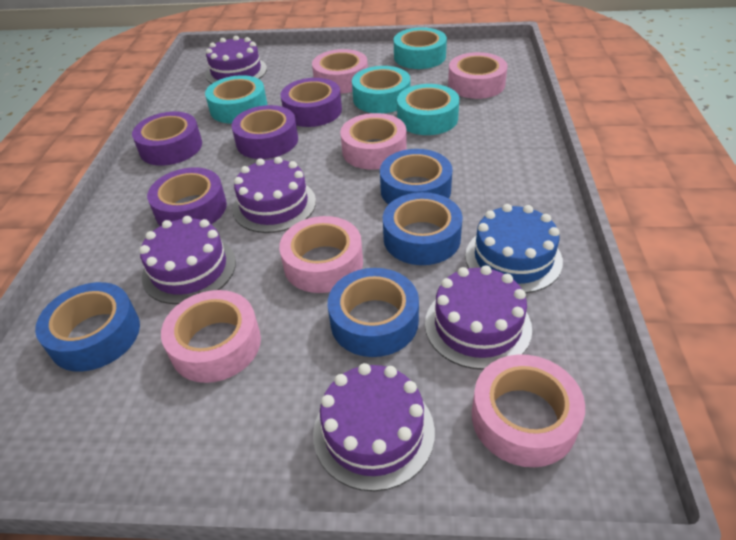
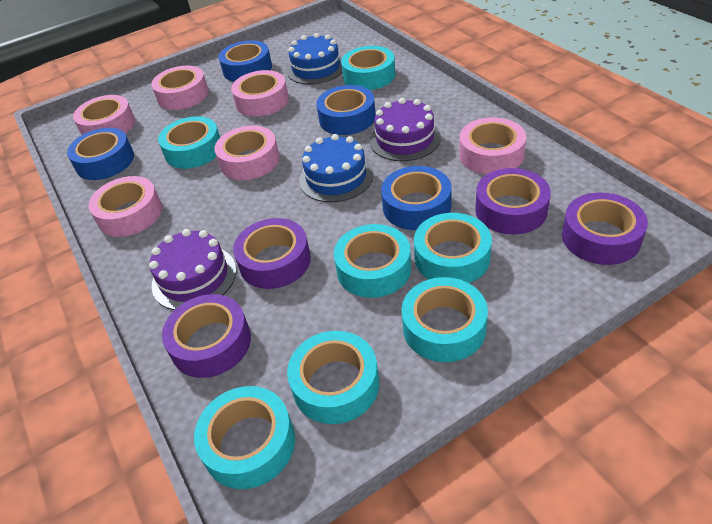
blue cake: [465,204,563,293] = 1 -> [287,33,342,84] [299,134,374,202] = 2
purple cake: [139,216,236,304] [205,36,267,84] [233,157,316,233] [313,363,435,491] [425,265,532,370] = 5 -> [149,229,237,310] [370,98,441,161] = 2
turquoise tape: [205,75,267,124] [352,66,410,113] [394,27,447,69] [397,84,459,135] = 4 -> [158,116,220,169] [194,386,295,489] [287,331,379,424] [334,224,411,298] [341,46,395,90] [402,277,488,362] [414,213,492,283] = 7

